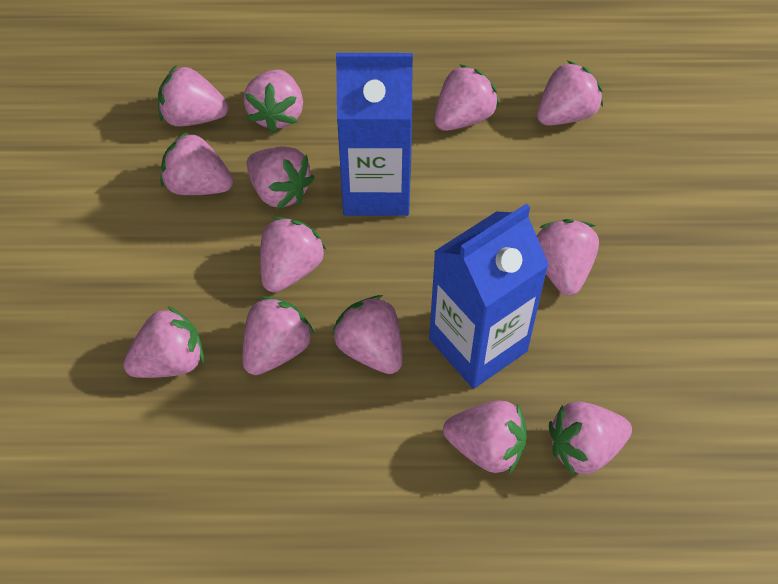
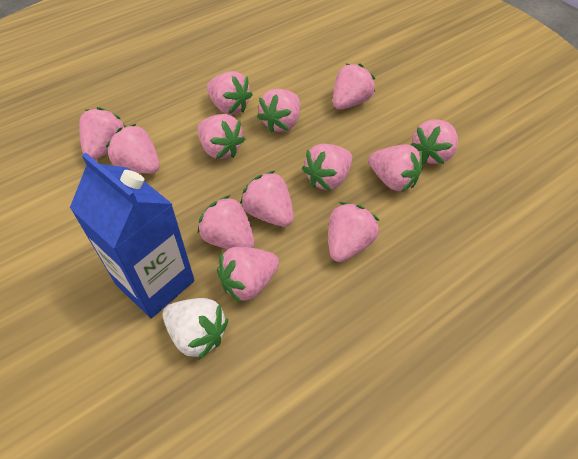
blue carton: [336,53,413,216] [429,203,549,389] = 2 -> [70,153,194,318] = 1
white strawberry: none = 0 -> [163,298,228,360] = 1

